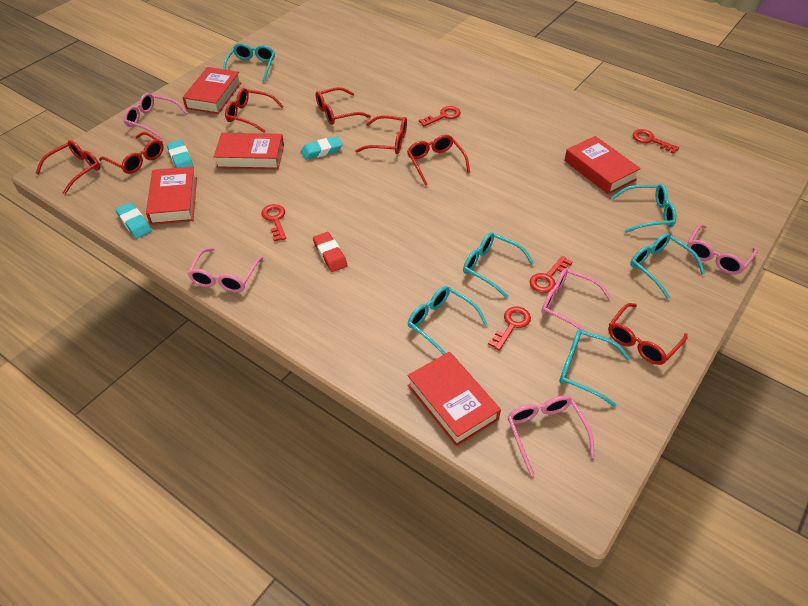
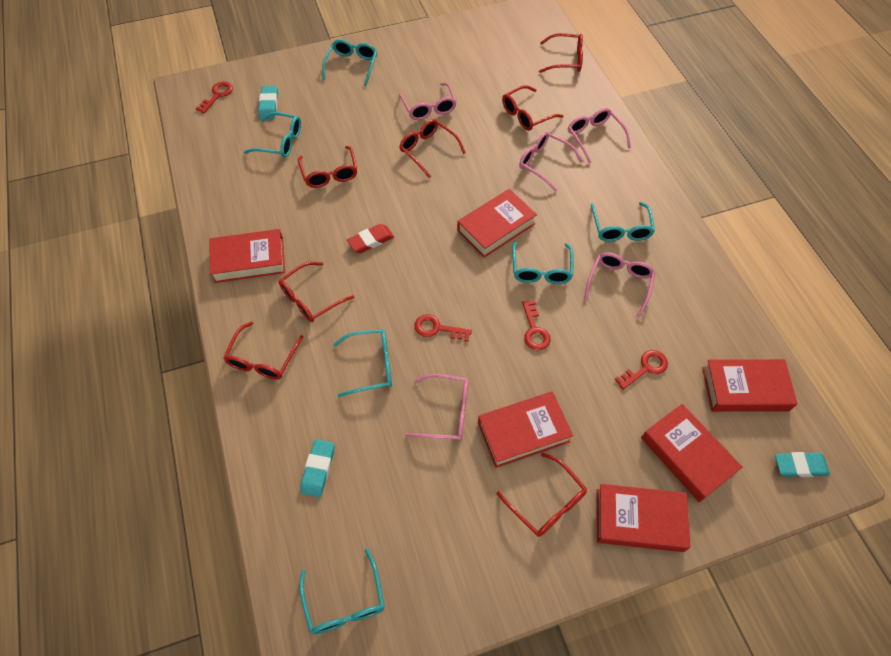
red book: [146,166,197,225] [183,67,241,114] [214,133,284,169] [407,352,501,446] [564,136,641,194] = 5 -> [210,229,285,283] [457,189,537,258] [478,392,573,468] [597,484,691,552] [641,404,742,502] [702,359,798,412] = 6
red key: [261,204,286,241] [419,106,461,127] [488,307,531,351] [530,256,572,293] [633,129,679,154] = 5 -> [196,81,233,113] [414,314,472,342] [522,300,551,350] [615,350,668,390] = 4

